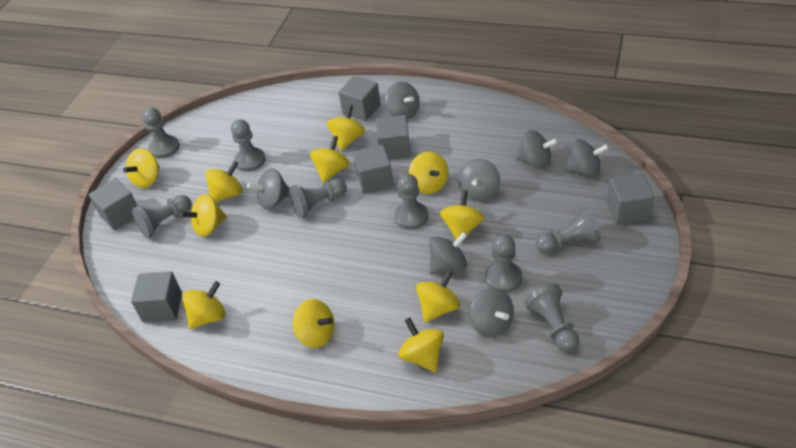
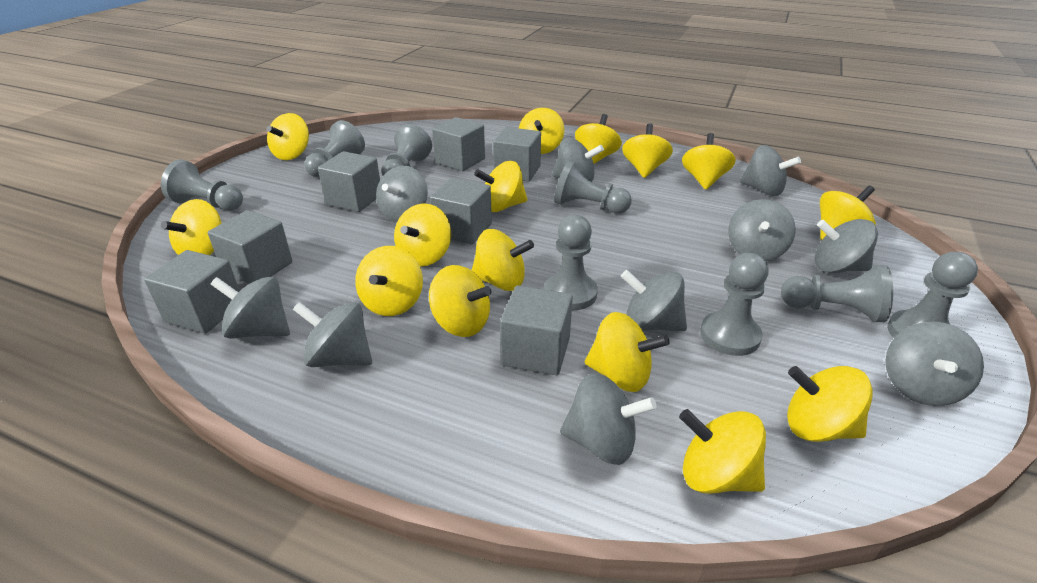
grey cube: [89,178,137,230] [131,271,182,322] [339,76,381,121] [353,144,394,194] [376,115,411,159] [607,173,654,224] = 6 -> [144,250,240,334] [208,210,293,284] [318,151,380,212] [430,178,492,245] [432,117,485,171] [493,127,541,181] [500,285,573,375] = 7
grey spinning top: [247,168,289,210] [385,82,420,120] [429,232,468,274] [458,159,500,201] [469,288,514,337] [516,130,558,169] [564,139,609,177] = 7 -> [211,277,290,339] [293,302,372,367] [376,166,428,222] [552,138,604,182] [560,373,657,465] [621,270,687,331] [728,199,796,261] [740,145,801,196] [815,219,878,273] [885,322,984,406] = 10
yellow spinning top: [123,148,160,188] [181,194,227,237] [182,281,226,329] [205,161,243,202] [293,299,335,348] [310,136,349,182] [327,105,365,151] [398,318,444,372] [409,152,449,194] [416,270,460,323] [440,190,484,239] = 11 -> [161,199,222,255] [266,113,309,160] [355,246,423,316] [394,203,451,267] [429,265,491,337] [472,229,534,291] [474,161,527,212] [519,108,564,154] [575,114,622,164] [585,312,670,392] [622,123,673,178] [679,409,766,494] [682,133,736,190] [787,366,873,442] [820,185,876,240] = 15

